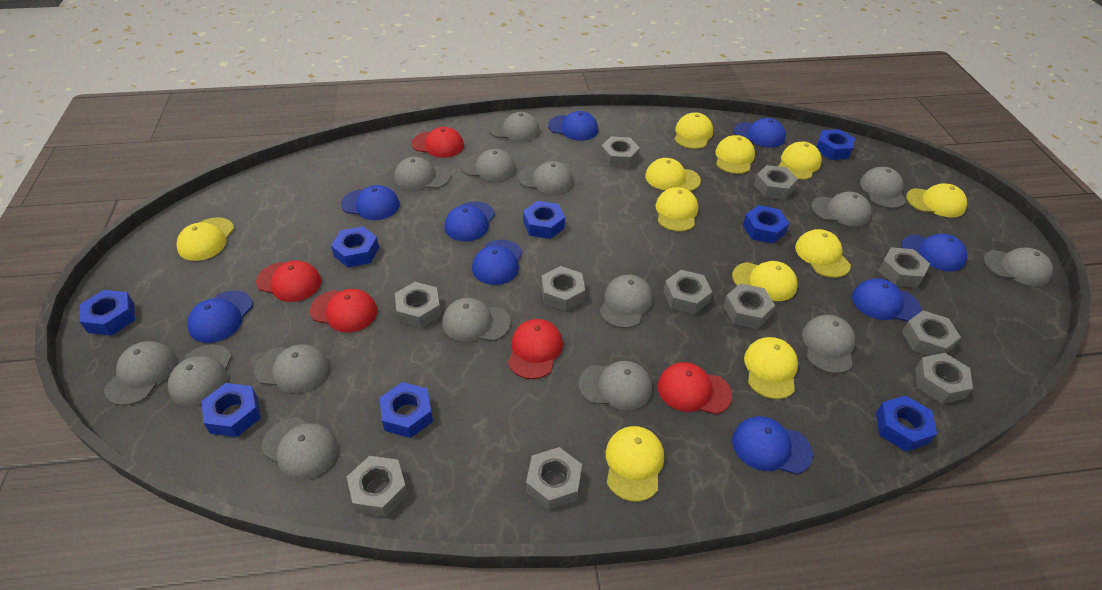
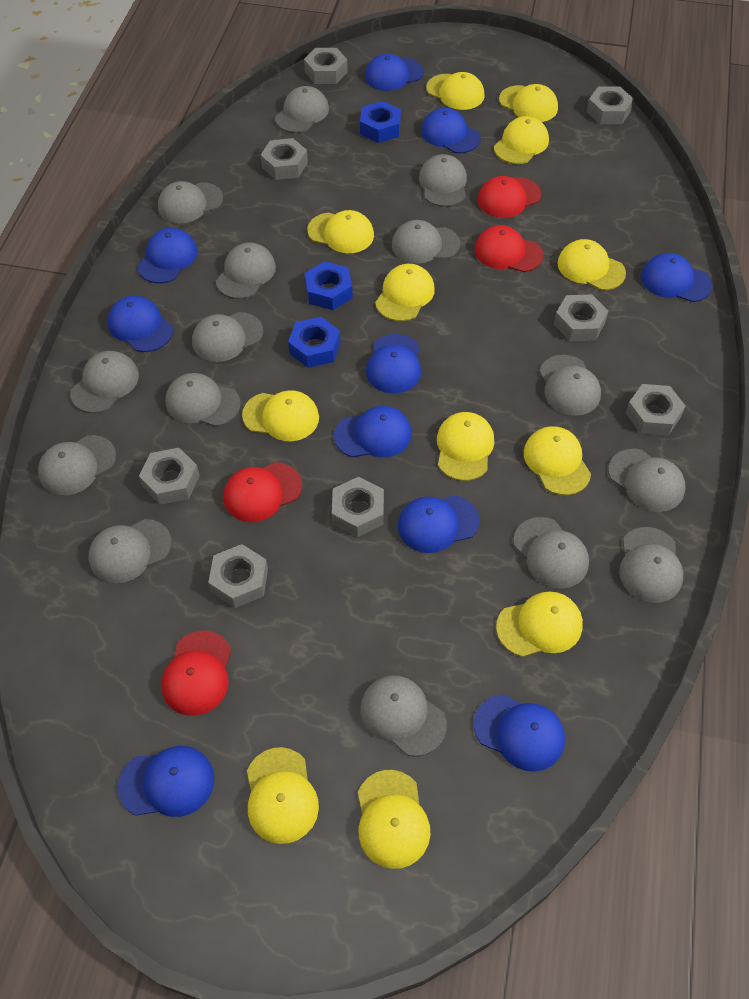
blue cap: [187,291,253,343] [341,185,400,220] [444,201,495,241] [472,240,523,285] [548,111,598,140] [732,416,813,474] [734,118,786,148] [852,278,921,321] [901,234,967,272] = 9 -> [108,295,173,352] [118,746,215,817] [137,228,198,283] [334,406,412,458] [365,54,424,91] [366,334,421,393] [398,495,480,553] [421,108,481,153] [474,694,565,772] [641,253,713,302] = 10
blue nut: [80,290,135,335] [202,383,261,437] [331,226,379,267] [380,382,433,438] [523,201,565,239] [743,205,789,244] [817,129,855,160] [876,395,937,452] = 8 -> [288,317,340,368] [305,261,353,310] [360,101,401,143] = 3
grey nut: [347,456,408,517] [395,282,441,328] [526,447,582,510] [542,266,585,311] [600,136,640,168] [663,270,712,314] [723,283,775,329] [754,165,798,200] [878,247,930,288] [902,311,961,356] [915,353,973,404] = 11 -> [139,448,200,505] [208,544,268,608] [261,138,308,180] [304,48,348,84] [332,477,384,537] [554,295,608,341] [587,86,634,124] [626,384,685,436] = 8
red cap: [256,261,321,302] [310,289,377,332] [412,127,464,158] [508,319,563,379] [658,362,732,414] = 5 -> [161,631,231,716] [223,462,302,522] [474,225,543,272] [477,176,541,218] = 4
yellow cap: [176,217,234,261] [606,426,664,502] [645,158,701,191] [655,187,698,232] [674,112,713,149] [715,135,755,174] [732,261,798,301] [744,337,798,399] [778,142,822,180] [795,229,851,278] [906,183,967,218] = 11 -> [242,390,319,441] [247,747,319,844] [307,210,374,253] [358,770,430,869] [375,264,435,321] [426,72,485,110] [437,412,494,481] [494,116,549,164] [496,591,583,657] [499,84,558,122] [524,426,591,495] [557,239,626,290] = 12

